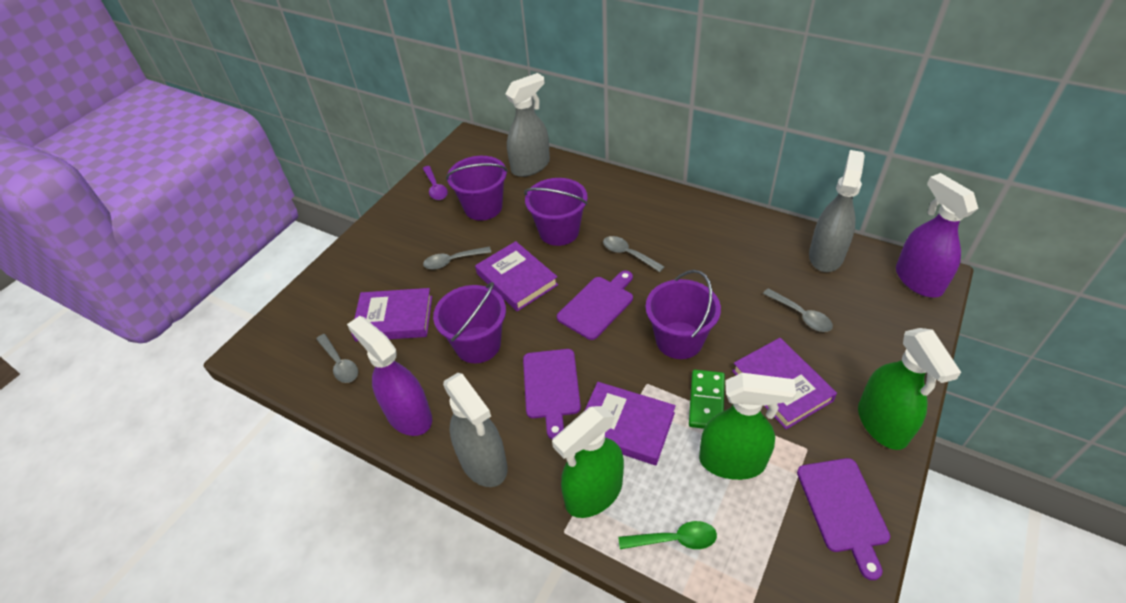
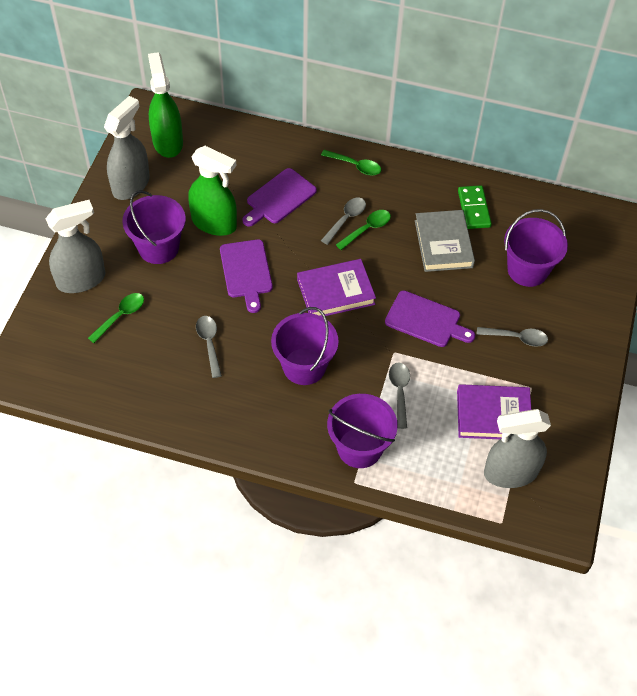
green spoon: [618,521,717,549] = 1 -> [88,293,144,343] [321,150,381,176] [336,210,391,250] = 3
green spray bottle: [552,406,624,518] [699,373,796,480] [858,328,961,450] = 3 -> [148,52,183,158] [188,146,237,236] = 2
grey book: none = 0 -> [415,210,475,272] = 1
purple book: [351,288,432,341] [475,241,558,311] [584,382,676,465] [732,338,837,429] = 4 -> [297,259,376,317] [457,384,531,439] = 2
purple spoon: [422,166,448,200] = 1 -> none = 0
purple spray bottle: [347,316,432,436] [896,173,978,297] = 2 -> none = 0

